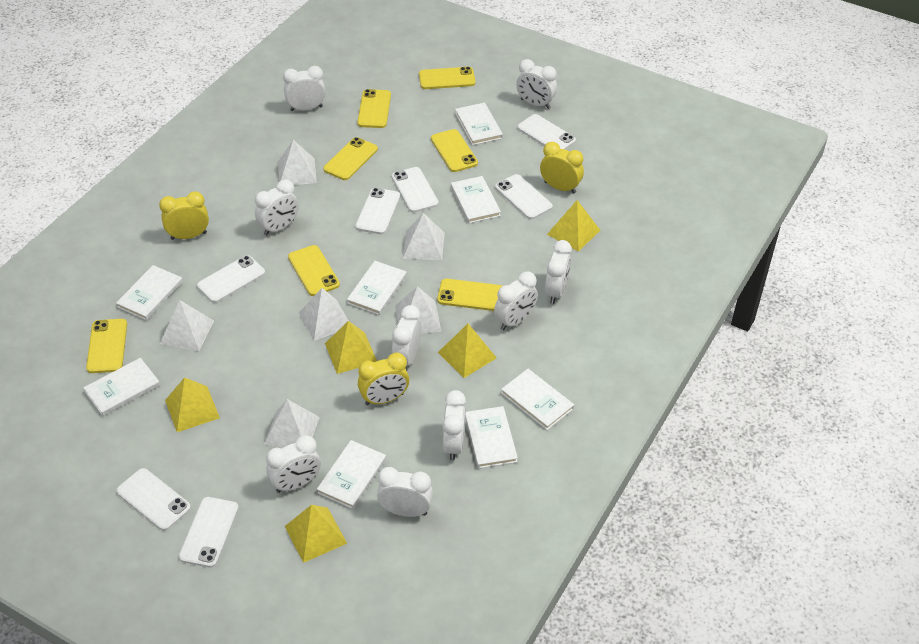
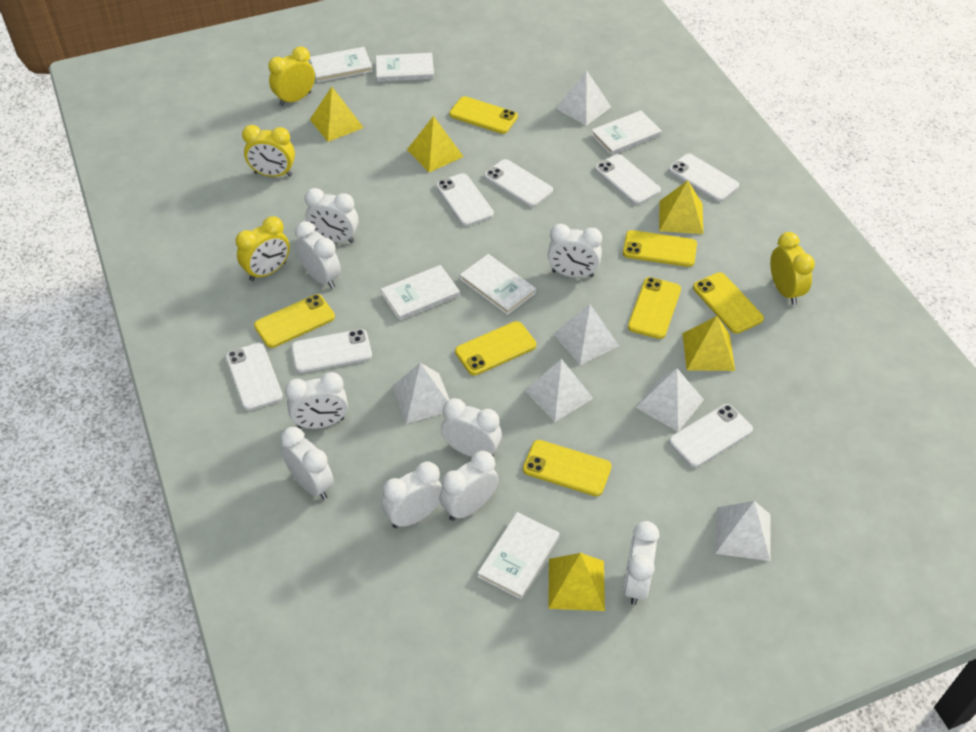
white book: [83,358,160,416] [116,265,183,320] [317,440,386,509] [347,261,407,315] [451,176,501,223] [455,103,503,145] [465,406,518,469] [501,369,574,430] = 8 -> [310,47,373,82] [376,53,434,82] [381,265,460,321] [460,254,536,315] [478,512,559,599] [591,110,662,156] = 6
yellow clock: [159,191,209,240] [358,353,409,405] [540,142,584,194] = 3 -> [236,216,290,281] [242,125,295,177] [268,46,315,106] [770,232,815,305] = 4

